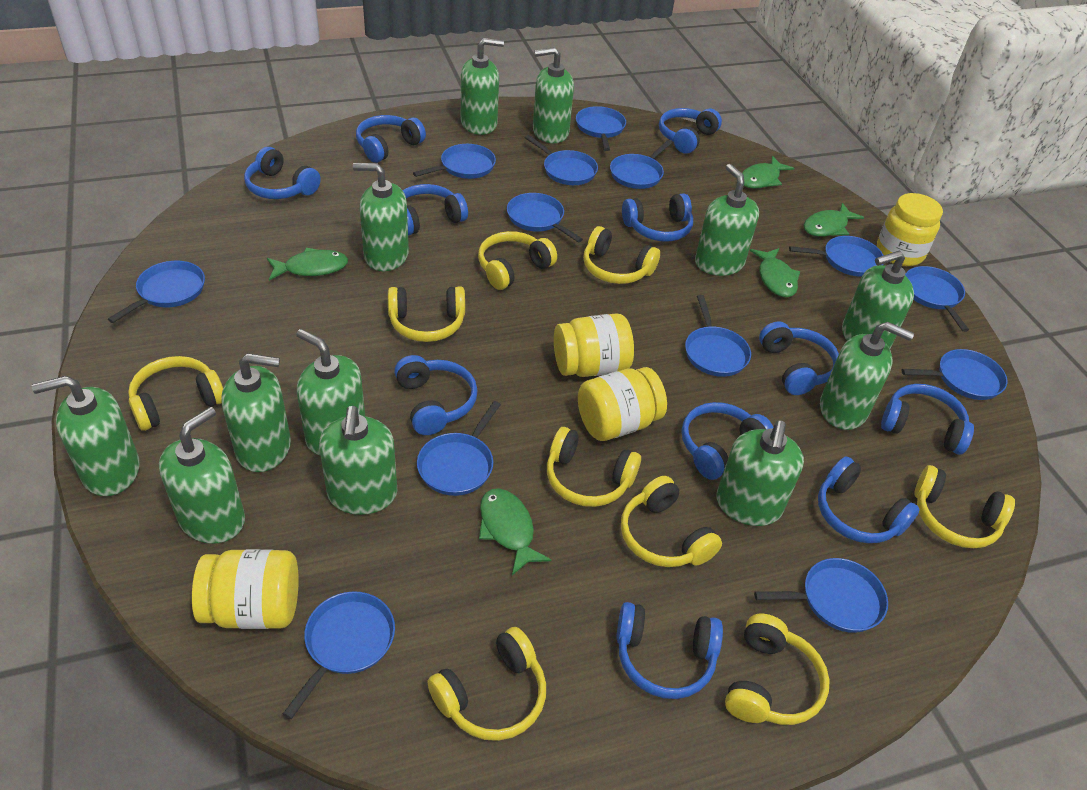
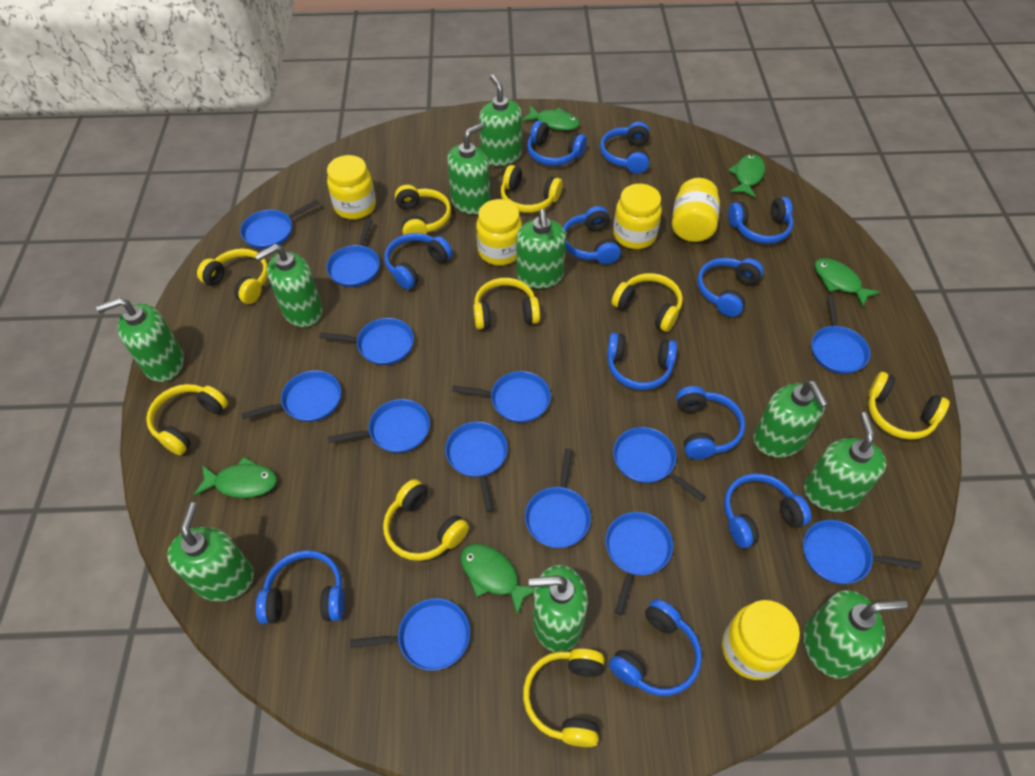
green soap dispenser: [32,376,140,496] [159,407,245,544] [221,353,291,472] [296,329,365,455] [319,406,397,515] [353,163,409,271] [461,38,504,135] [533,47,574,143] [695,164,759,276] [716,421,804,526] [820,322,914,430] [842,251,914,349] = 12 -> [96,298,184,382] [167,502,254,601] [255,244,322,327] [447,123,490,215] [479,74,522,166] [516,209,566,289] [529,565,588,652] [753,380,828,458] [803,590,908,679] [804,412,886,512] = 10
yellow jar: [192,549,299,629] [554,313,634,377] [578,367,667,441] [877,193,943,266] = 4 -> [327,155,376,219] [476,199,522,266] [613,184,662,249] [672,178,720,242] [722,600,800,680] = 5

